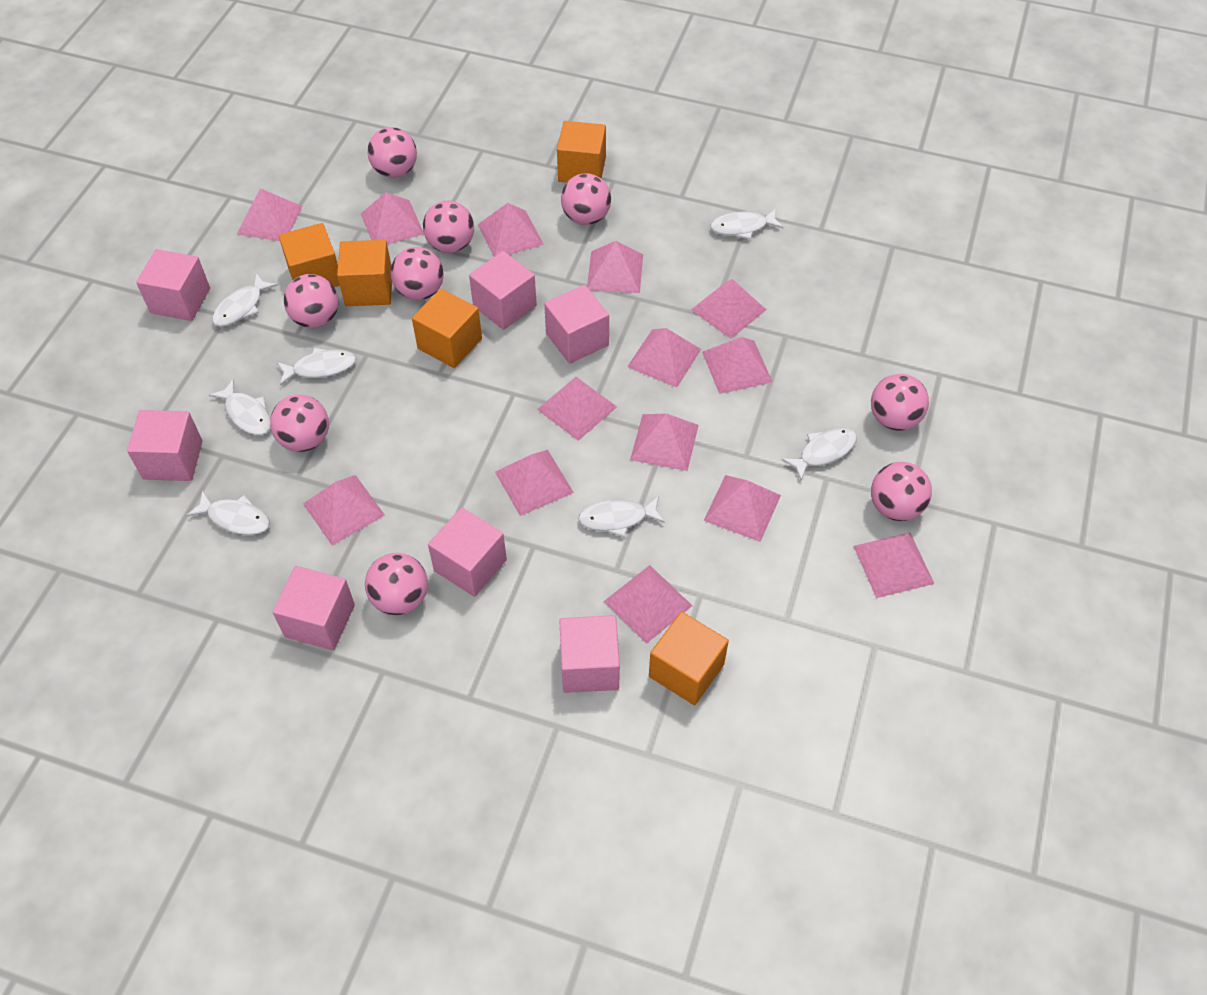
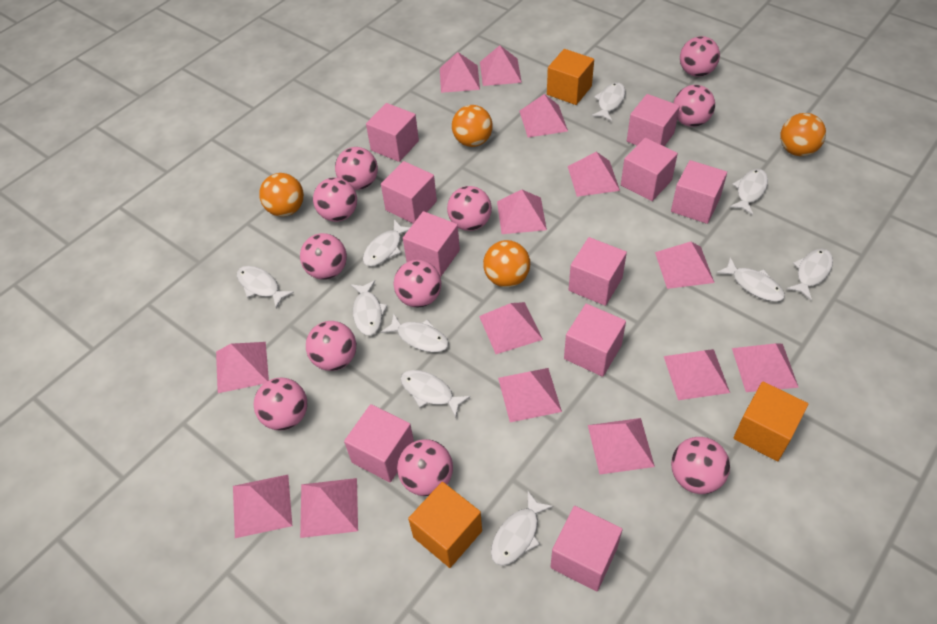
orange ball: none = 0 -> [259,173,304,217] [452,105,493,147] [483,240,530,287] [780,113,826,156] = 4
orange cube: [279,223,340,287] [337,240,392,306] [412,289,482,368] [557,121,606,183] [649,612,729,705] = 5 -> [408,482,482,568] [547,49,594,105] [733,381,808,461] = 3
pink ball: [270,395,329,452] [284,274,339,328] [365,553,428,615] [367,127,417,178] [390,247,444,300] [423,201,474,253] [561,173,611,225] [871,374,929,430] [871,462,932,521] = 9 -> [254,378,307,430] [300,233,347,279] [306,321,356,371] [313,177,357,222] [335,147,378,190] [394,260,441,307] [397,439,453,496] [447,186,492,231] [671,437,730,494] [674,85,715,127] [680,36,720,77] = 11
pink cube: [127,410,203,481] [136,249,210,321] [273,566,355,650] [428,507,507,597] [469,251,537,330] [544,285,609,364] [559,615,620,693] = 7 -> [344,404,414,482] [366,103,419,162] [381,161,437,223] [403,211,460,277] [551,506,622,591] [564,304,626,377] [569,237,627,306] [621,138,678,201] [627,94,680,146] [671,160,727,224] = 10
white fish: [186,491,270,535] [209,379,271,435] [212,273,278,327] [277,348,356,386] [578,496,665,537] [710,209,784,239] [782,427,857,480] = 7 -> [237,266,294,308] [351,280,387,335] [363,220,410,266] [381,314,449,352] [400,370,470,417] [491,491,553,566] [591,82,626,121] [716,258,785,302] [730,169,768,215] [787,248,833,300] = 10

